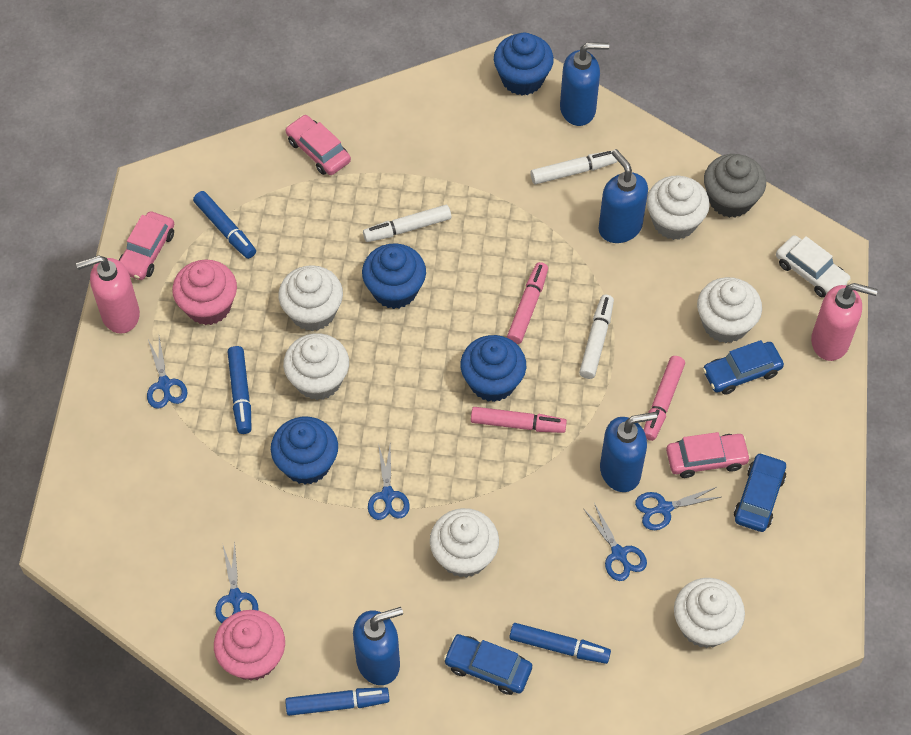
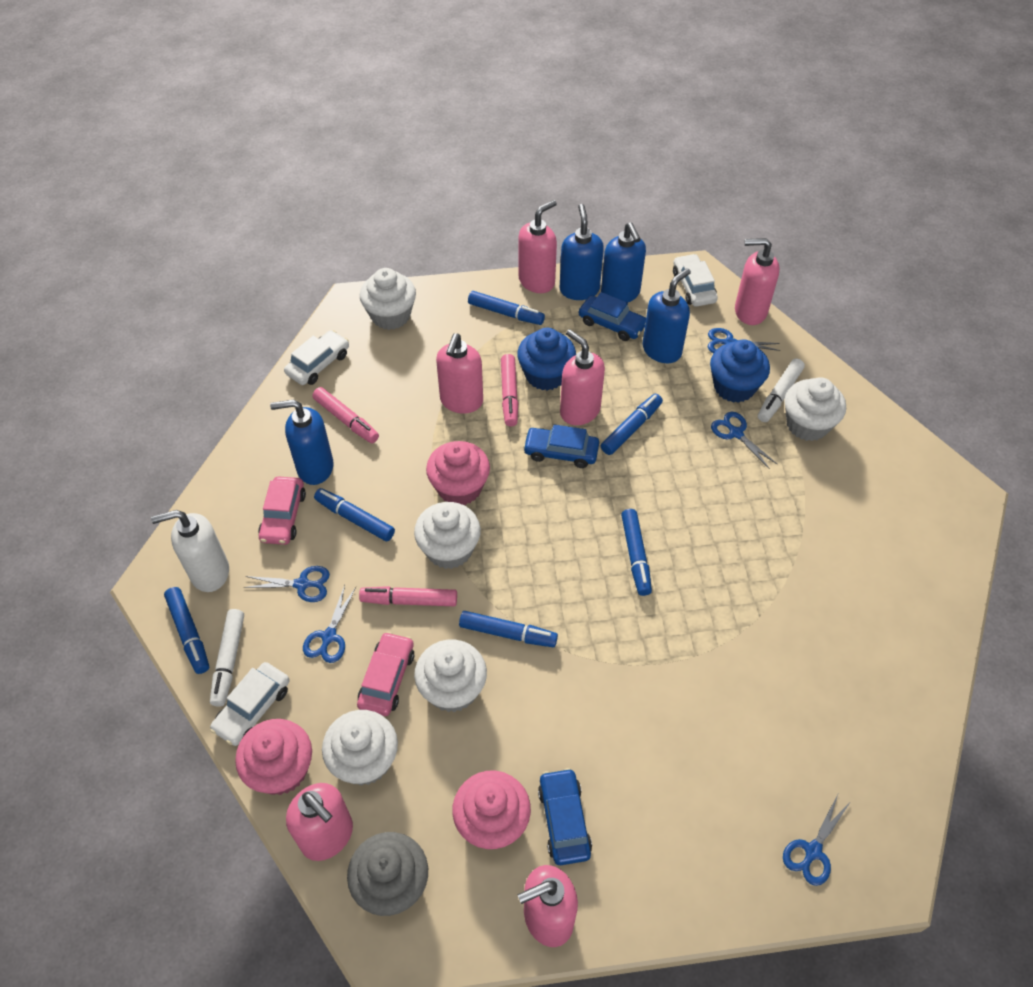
blue cupcake: [271,417,338,484] [362,243,426,309] [461,335,526,402] [494,33,554,96] = 4 -> [517,328,576,391] [710,340,770,403] = 2
blue marker: [193,191,256,259] [228,346,252,434] [285,687,390,716] [509,623,611,664] = 4 -> [164,587,209,674] [314,488,395,541] [459,611,558,647] [468,291,545,325] [601,394,663,455] [621,509,652,596] = 6
pink car: [119,211,174,280] [286,115,351,175] [666,432,751,478] = 3 -> [258,476,306,545] [357,632,414,716] = 2
pink cupcake: [172,259,237,325] [214,610,285,681] = 2 -> [235,719,312,795] [426,441,490,505] [452,771,531,849] = 3
pink soap dispenser: [76,255,140,334] [811,283,878,361] = 2 -> [286,783,353,861] [436,334,483,413] [518,200,557,293] [518,865,578,947] [560,329,605,425] [735,238,780,325] = 6
white car: [776,235,851,298] = 1 -> [210,662,290,746] [284,330,349,385] [673,254,718,307] = 3
white cupcake: [278,265,343,331] [283,333,349,400] [430,508,499,578] [647,176,710,240] [674,578,745,648] [697,277,762,343] = 6 -> [322,710,398,786] [360,268,416,330] [414,502,481,569] [414,640,487,712] [784,377,846,441] = 5
white marker: [363,205,451,242] [531,150,617,184] [579,295,614,379] = 3 -> [210,609,244,707] [758,359,805,422] = 2
white soap dispenser: none = 0 -> [151,510,229,592] = 1

